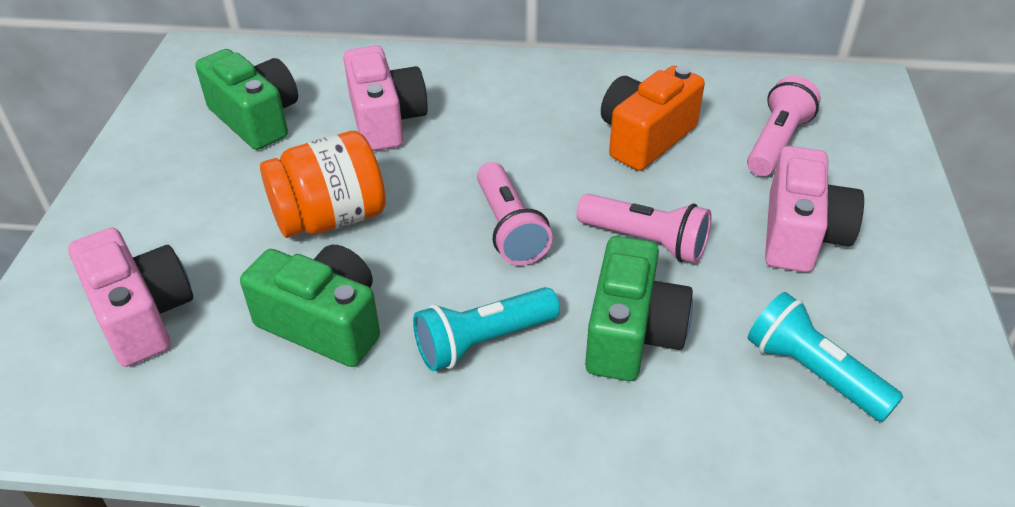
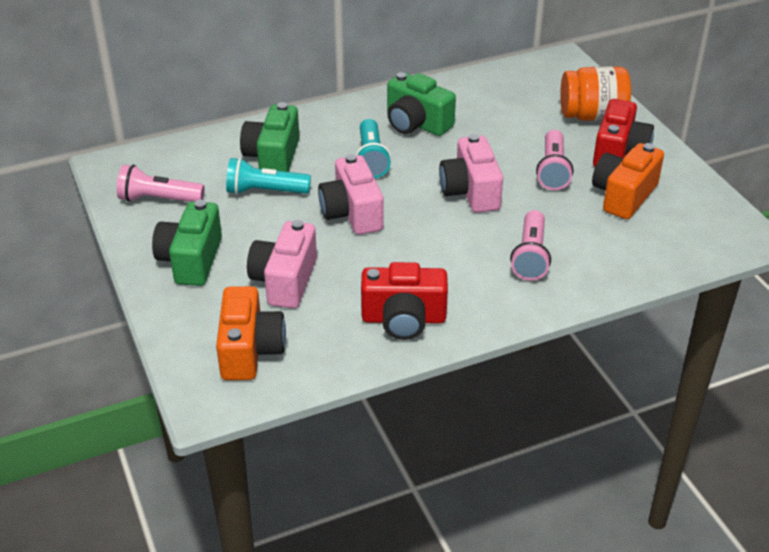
orange camera: [601,66,705,171] = 1 -> [216,286,286,380] [592,143,664,219] = 2
red camera: none = 0 -> [361,262,448,340] [593,99,654,167] = 2

